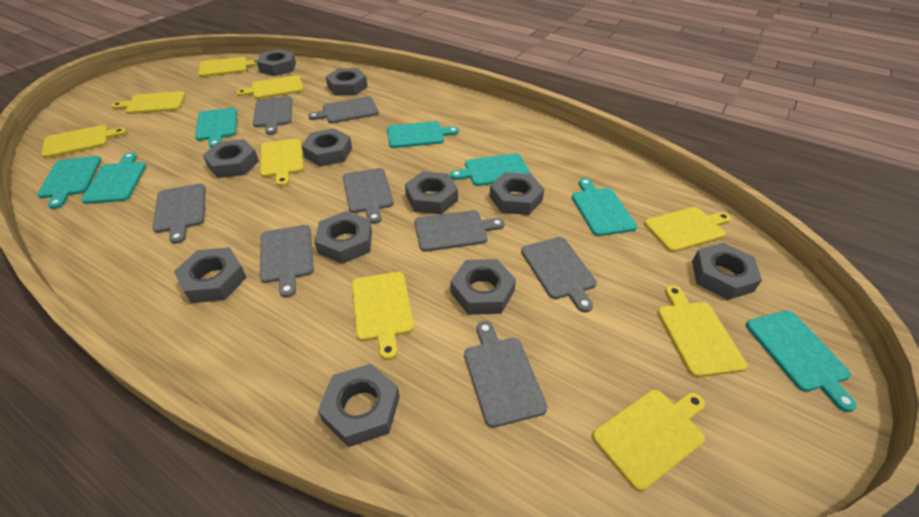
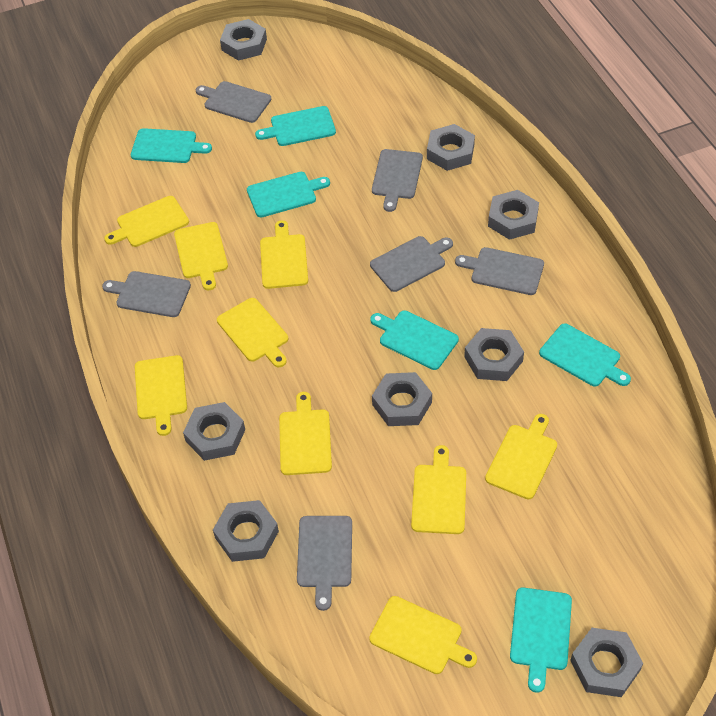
grey cutting board: [153,184,206,244] [253,97,292,135] [260,225,314,297] [308,97,379,123] [343,168,394,224] [414,210,504,252] [464,321,548,428] [521,237,597,312] = 8 -> [102,271,191,317] [196,81,272,123] [297,516,352,611] [370,236,453,292] [372,149,423,212] [455,247,544,295] = 6
grey nut: [174,247,247,303] [203,139,259,178] [257,49,296,76] [302,128,352,167] [315,211,372,264] [318,364,400,447] [325,68,368,96] [405,171,458,214] [451,259,516,315] [490,172,544,215] [692,243,762,300] = 11 -> [183,402,245,461] [213,500,279,562] [220,19,267,61] [372,372,432,426] [427,124,475,171] [464,328,524,381] [488,190,539,240] [570,628,643,697] = 8
turquoise cutting board: [37,156,101,209] [81,152,146,204] [195,108,237,148] [387,121,459,148] [450,153,531,186] [572,178,637,236] [746,310,857,412] = 7 -> [131,128,212,163] [247,172,330,217] [255,106,336,146] [370,310,459,370] [510,587,572,693] [539,323,631,387] = 6

